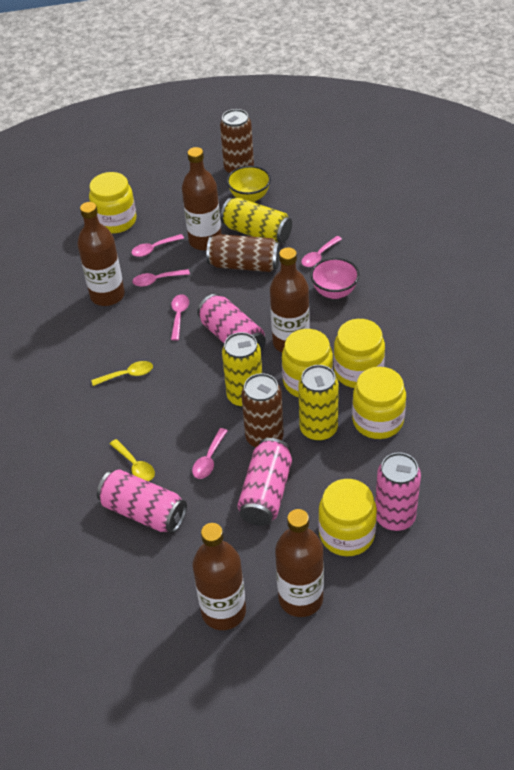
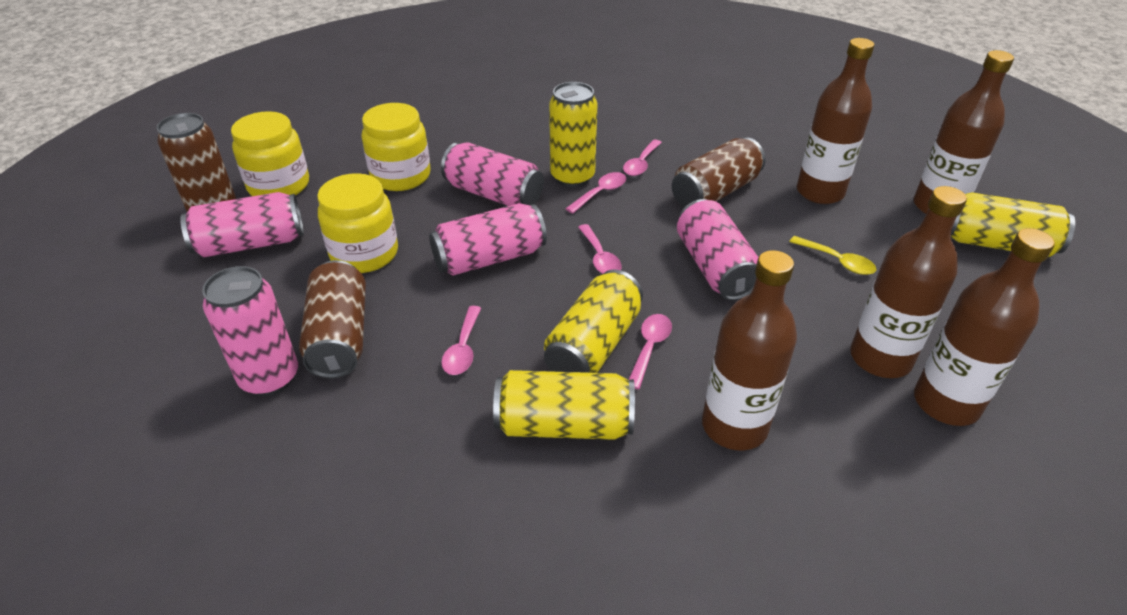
pink bowl: [310,258,360,299] = 1 -> none = 0
pink can: [97,469,187,533] [197,294,266,351] [237,438,292,526] [375,452,421,531] = 4 -> [180,192,304,257] [202,266,298,396] [429,203,547,276] [441,142,544,206] [677,199,759,300] = 5
yellow bowl: [227,166,271,202] = 1 -> none = 0
yellow can: [220,198,292,243] [222,332,262,408] [298,365,339,441] = 3 -> [493,370,635,440] [544,269,643,373] [549,82,598,187] [951,192,1075,257] = 4
yellow jar: [89,172,137,233] [282,329,333,398] [318,479,377,556] [334,319,385,388] [352,367,406,439] = 5 -> [231,111,309,196] [317,173,398,273] [361,103,431,191] = 3
yellow spoon: [91,361,153,386] [110,439,155,481] = 2 -> [789,236,877,275] = 1

